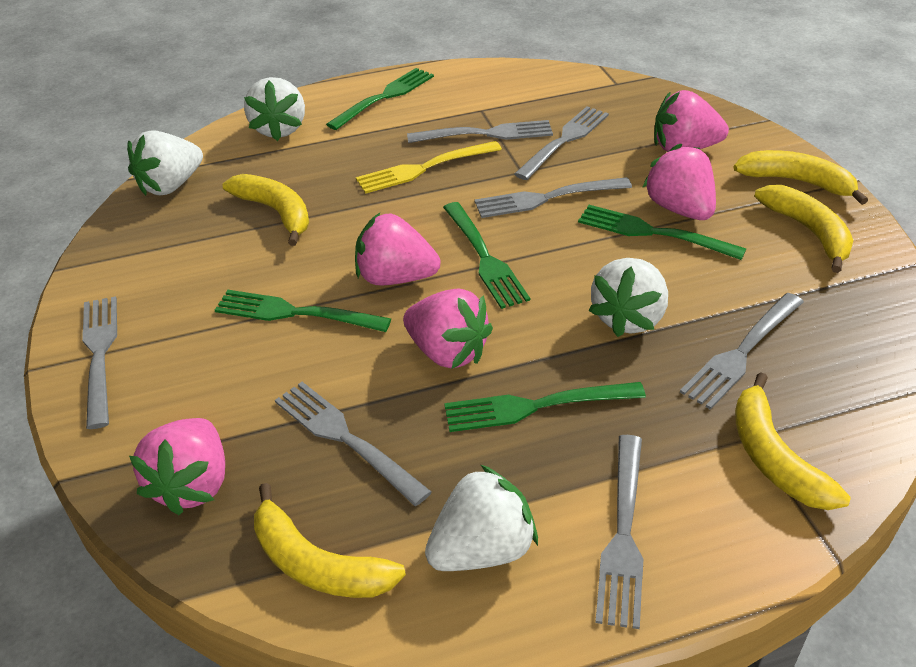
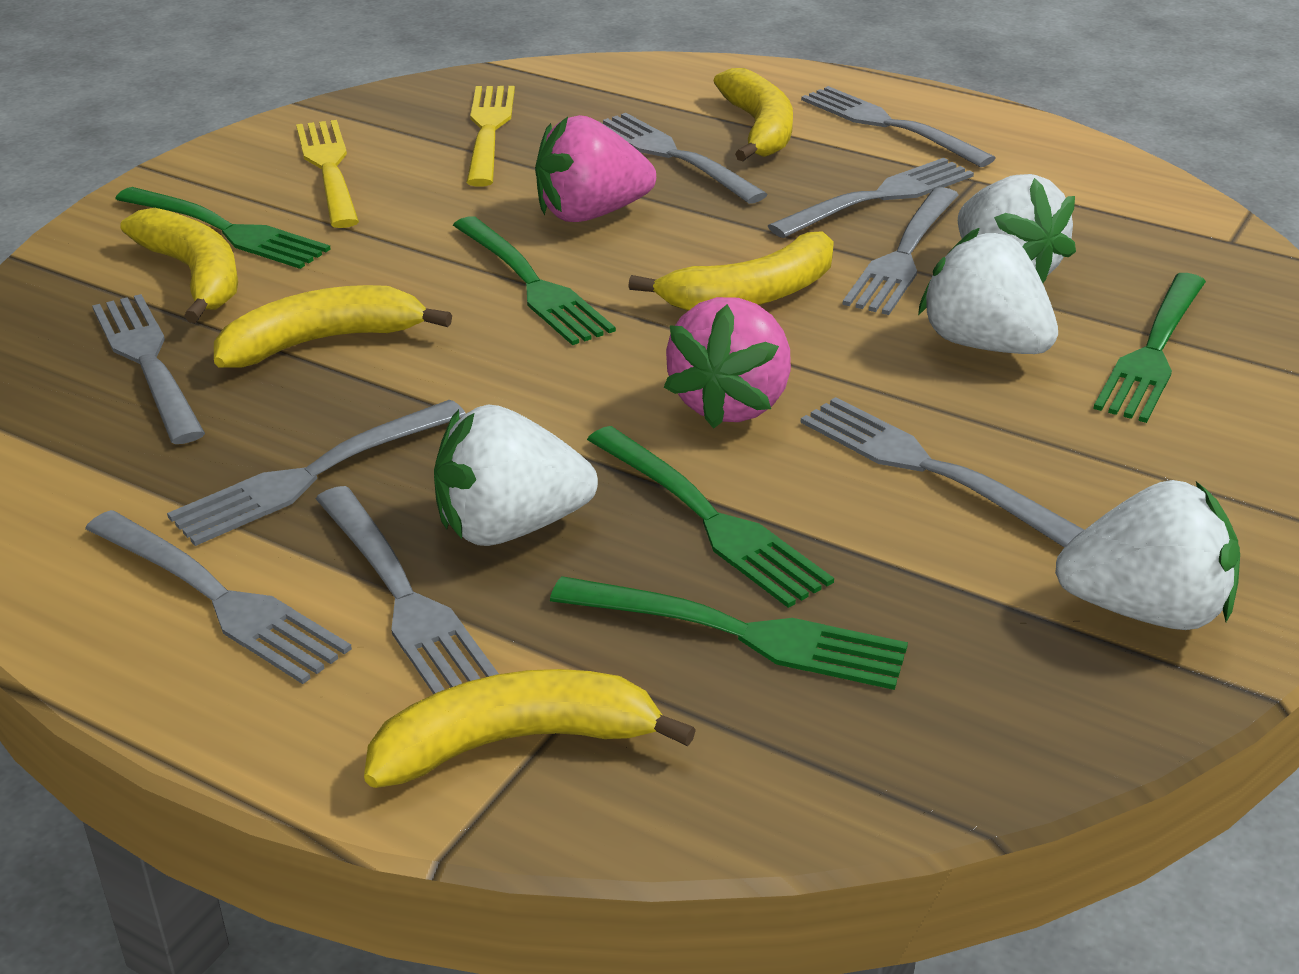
grey fork: [82,296,117,429] [275,382,431,506] [407,120,553,143] [475,177,632,218] [514,107,609,180] [595,435,643,629] [680,293,804,410] = 7 -> [85,510,352,684] [92,294,205,444] [167,400,466,546] [316,486,499,694] [598,113,768,204] [768,158,974,238] [801,86,996,167] [801,397,1084,548] [842,187,959,315] = 9
pink strawberry: [129,418,225,515] [355,213,441,286] [403,288,493,369] [642,144,716,220] [654,90,729,152] = 5 -> [535,115,656,222] [664,297,791,429] = 2
yellow fork: [356,141,502,194] = 1 -> [296,120,359,228] [466,86,515,187] = 2

